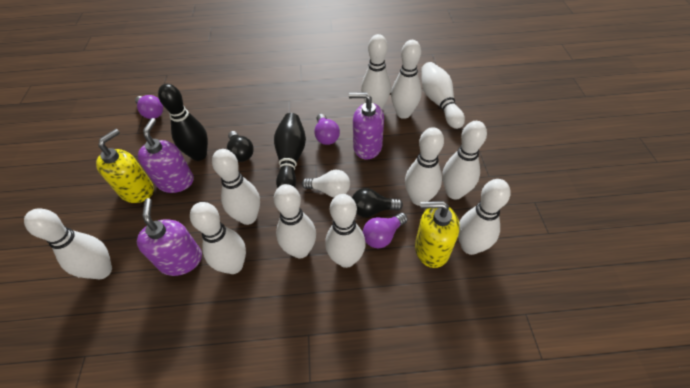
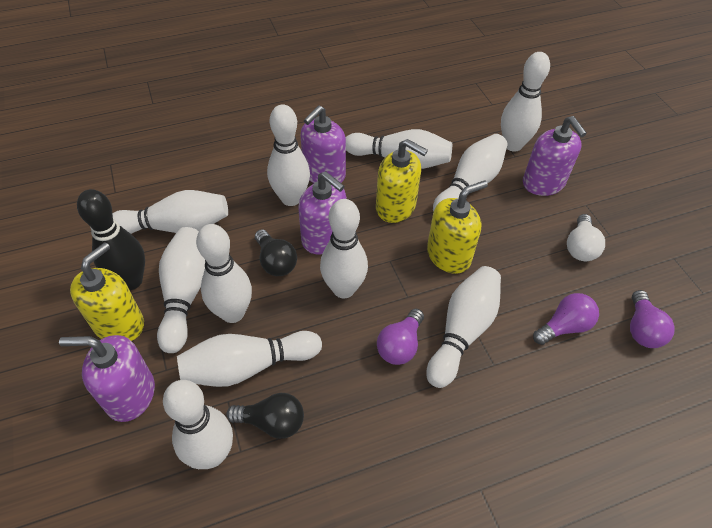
black bowling pin: [158,84,208,161] [274,113,306,188] = 2 -> [77,189,145,290] = 1
purple soap dispenser: [137,198,202,276] [138,118,194,193] [349,92,384,159] = 3 -> [59,335,155,422] [298,171,347,255] [301,105,346,183] [523,116,587,196] = 4
yellow soap dispenser: [96,129,154,203] [415,201,460,268] = 2 -> [70,242,144,341] [376,139,428,223] [427,180,488,274] = 3

